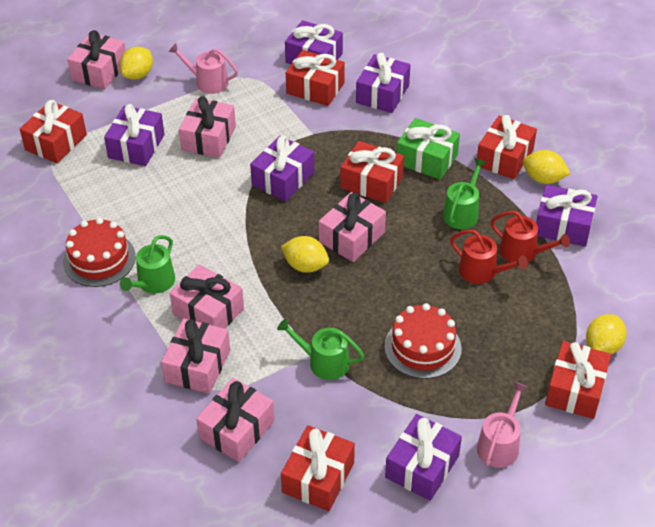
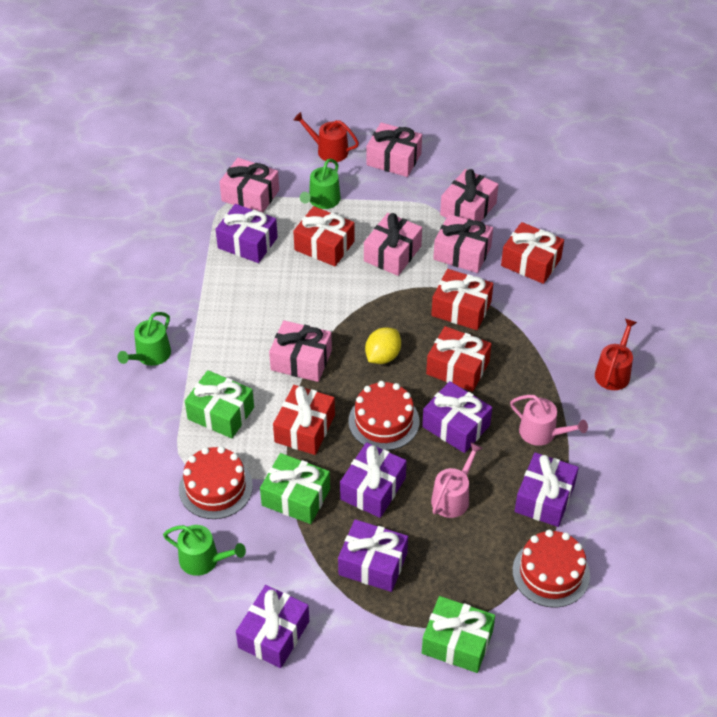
green gift: [397,118,460,180] = 1 -> [185,370,254,438] [260,453,330,524] [422,596,495,673] = 3
red cake: [63,218,136,287] [384,303,462,379] = 2 -> [179,446,253,519] [348,381,419,451] [512,530,590,608] = 3
red gift: [20,100,87,163] [281,425,355,511] [286,50,345,106] [341,141,404,203] [477,115,537,180] [545,341,611,419] = 6 -> [273,385,335,455] [293,206,355,266] [426,326,491,392] [431,269,493,330] [501,222,564,284] = 5
yellow lemon: [119,46,153,80] [281,236,329,273] [523,150,570,184] [586,314,627,354] = 4 -> [365,327,401,364] = 1

